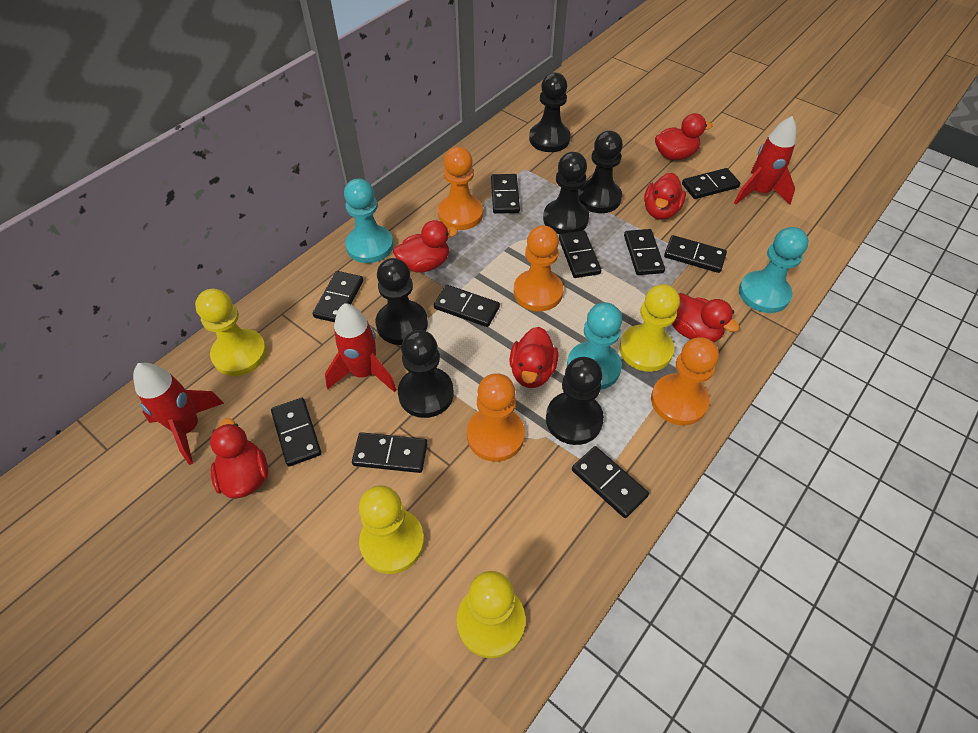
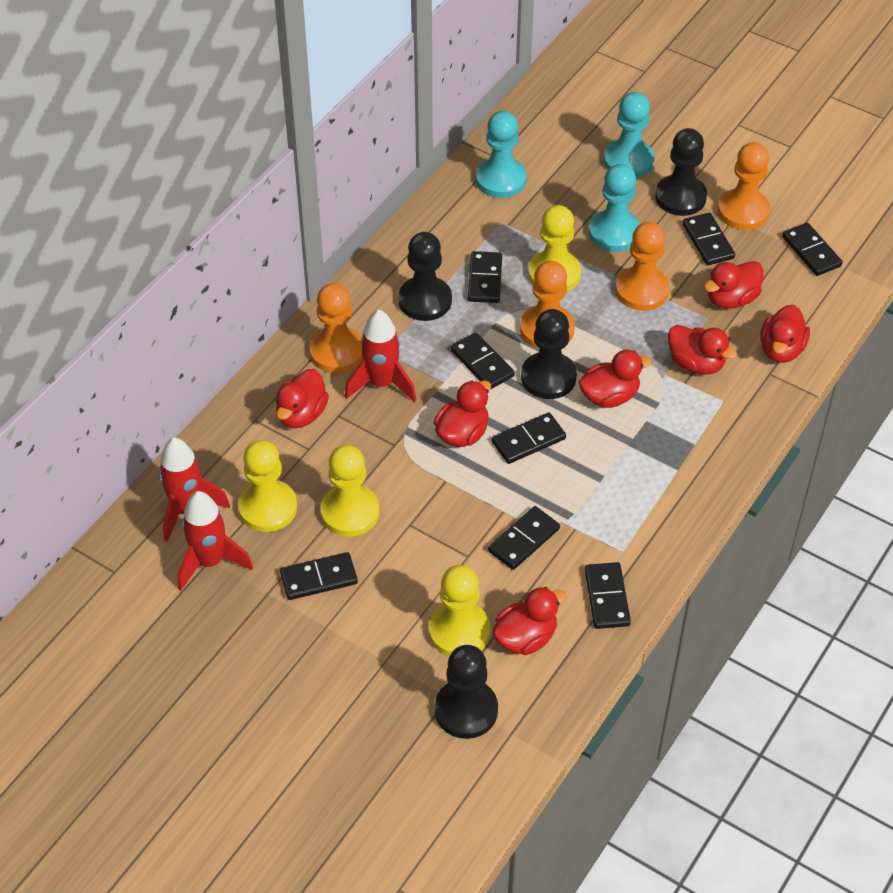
black domino: [271,398,322,467] [313,271,363,322] [352,432,428,473] [434,285,500,327] [491,174,520,214] [559,231,601,278] [572,446,649,518] [624,229,665,275] [664,235,727,273] [682,168,740,199] = 10 -> [280,552,358,600] [451,332,515,390] [468,251,502,303] [488,506,560,570] [492,412,566,464] [585,562,631,629] [683,213,735,265] [782,223,843,276] = 8
black pawn: [376,258,428,345] [398,330,454,418] [529,72,571,152] [543,152,589,234] [546,357,604,445] [578,131,623,213] = 6 -> [398,232,452,321] [435,645,498,739] [521,309,577,399] [655,128,707,216] = 4
red duck: [210,418,268,499] [393,220,458,273] [509,327,558,388] [644,173,686,220] [655,113,712,160] [672,293,739,342] = 6 -> [276,369,329,428] [434,380,491,447] [492,587,567,655] [579,350,652,408] [668,325,737,375] [704,261,764,309] [760,305,810,363] = 7

